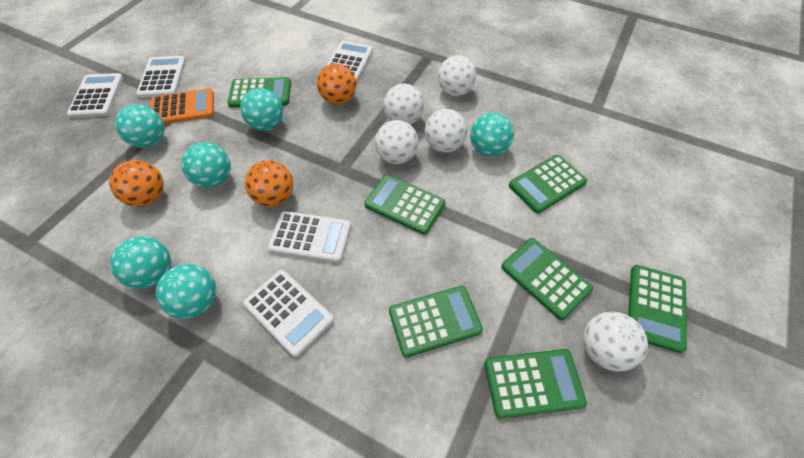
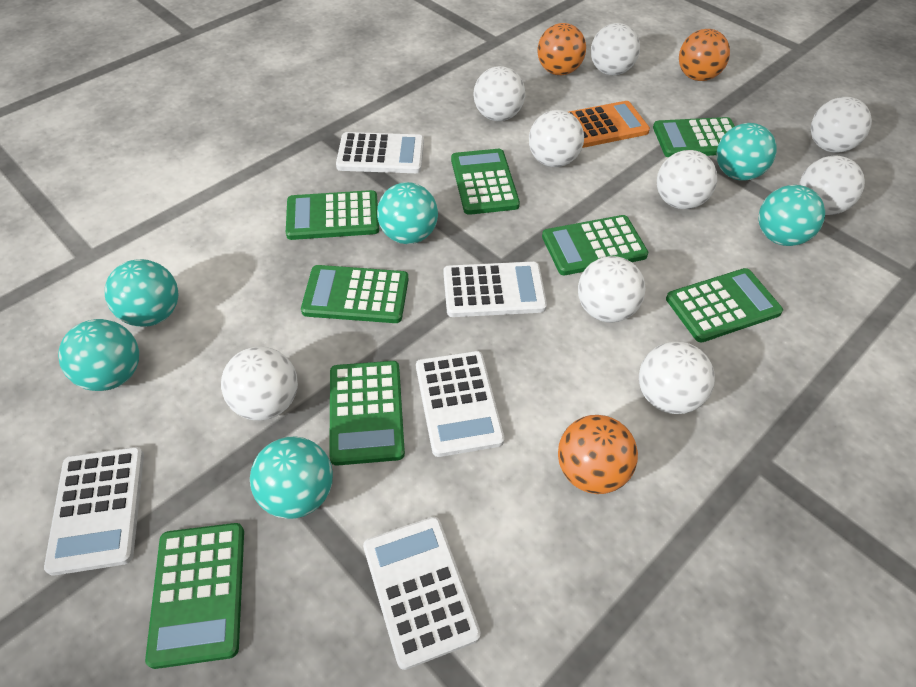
green calculator: [227,77,291,108] [365,175,445,235] [389,286,483,357] [484,349,587,419] [501,238,593,320] [509,155,587,213] [628,265,687,353] = 7 -> [145,523,244,669] [286,190,379,240] [301,265,408,323] [329,361,405,466] [451,149,520,215] [542,215,648,275] [653,117,735,158] [666,268,783,343] = 8
white ball: [375,120,419,164] [383,84,424,125] [425,109,467,153] [438,55,477,96] [583,312,648,372] = 5 -> [221,347,298,420] [474,66,525,121] [529,110,584,167] [578,256,646,323] [591,23,640,75] [639,341,715,414] [657,150,717,209] [799,155,865,215] [811,97,872,153] = 9

